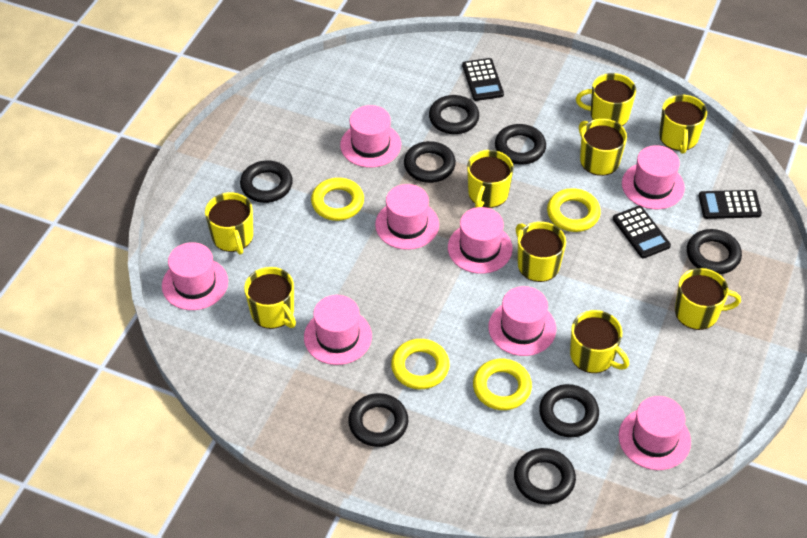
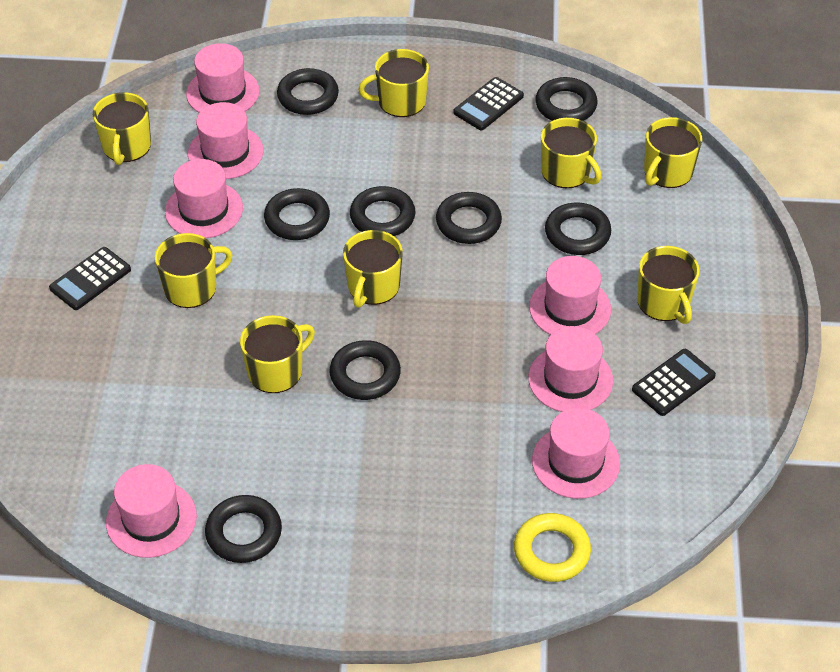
pink hat: [162,242,228,310] [304,295,372,365] [340,105,401,168] [375,184,439,250] [448,207,513,274] [488,286,556,356] [619,396,691,470] [622,145,685,209] = 8 -> [106,464,197,558] [165,159,243,238] [186,43,260,113] [188,102,263,179] [528,326,613,412] [529,256,611,335] [532,408,620,499] = 7
yellow mug: [205,192,253,255] [244,267,296,329] [467,150,513,208] [516,222,566,282] [570,310,629,373] [576,73,636,126] [579,119,627,176] [659,95,707,154] [675,268,741,330] = 9 -> [93,92,151,165] [155,233,233,308] [240,315,315,393] [343,230,403,308] [358,49,429,117] [541,118,601,188] [637,246,699,324] [644,117,702,188] = 8
yellow ring: [311,178,364,221] [391,339,450,389] [473,359,532,410] [547,188,601,232] = 4 -> [514,513,591,582] = 1

